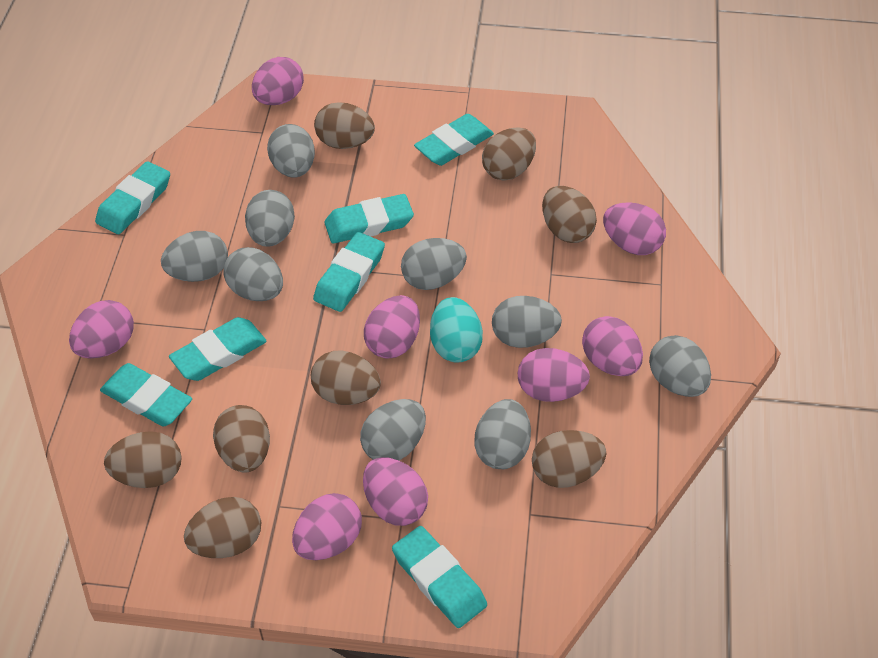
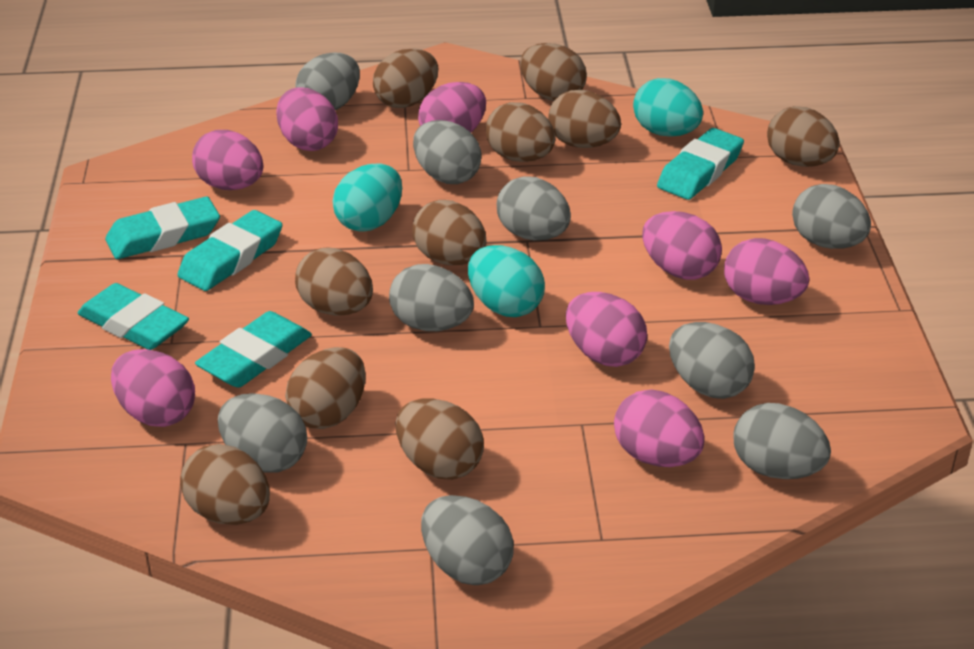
brown egg: [104,431,182,488] [184,497,261,558] [213,405,270,473] [311,350,381,405] [314,102,375,149] [482,127,536,181] [532,430,606,488] [542,186,597,243] = 8 -> [180,444,270,525] [285,347,366,429] [295,247,373,316] [373,49,438,108] [396,398,484,480] [412,200,487,265] [486,102,555,162] [520,43,587,101] [548,90,621,148] [767,106,840,167] = 10
turquoise egg: [430,297,483,363] = 1 -> [332,163,402,232] [468,245,545,317] [633,78,703,136] = 3
turquoise eraser: [95,161,170,234] [100,363,192,427] [169,317,267,381] [313,232,385,312] [324,194,414,243] [392,526,487,628] [414,114,494,166] = 7 -> [77,283,189,350] [105,197,220,259] [177,210,282,291] [195,311,312,388] [657,128,744,200] = 5

